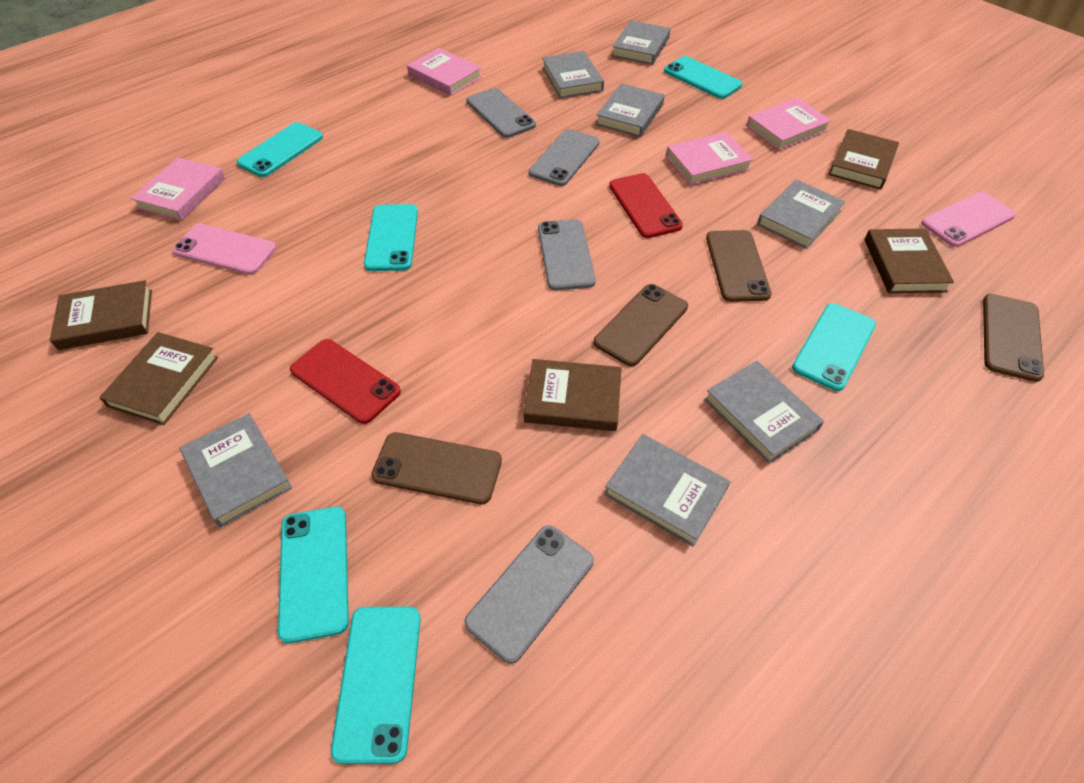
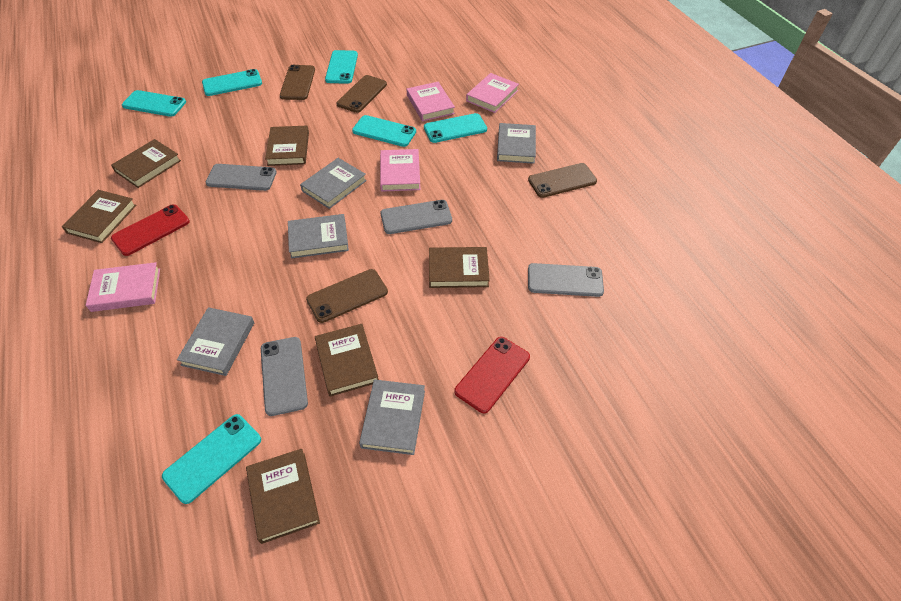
brown book: [50,280,152,350] [99,332,218,425] [524,359,622,431] [828,129,899,190] [864,228,954,293] = 5 -> [62,190,136,243] [111,139,181,188] [246,449,320,544] [265,126,309,166] [315,324,379,397] [429,247,490,288] = 6
grey book: [180,413,292,528] [542,51,604,98] [596,83,665,137] [604,434,730,546] [612,20,671,65] [704,361,824,464] [757,179,845,249] = 7 -> [177,307,254,376] [288,214,349,259] [300,158,367,209] [359,379,425,455] [497,123,536,164] = 5
pink phone: [172,224,277,275] [921,192,1016,247] = 2 -> none = 0

